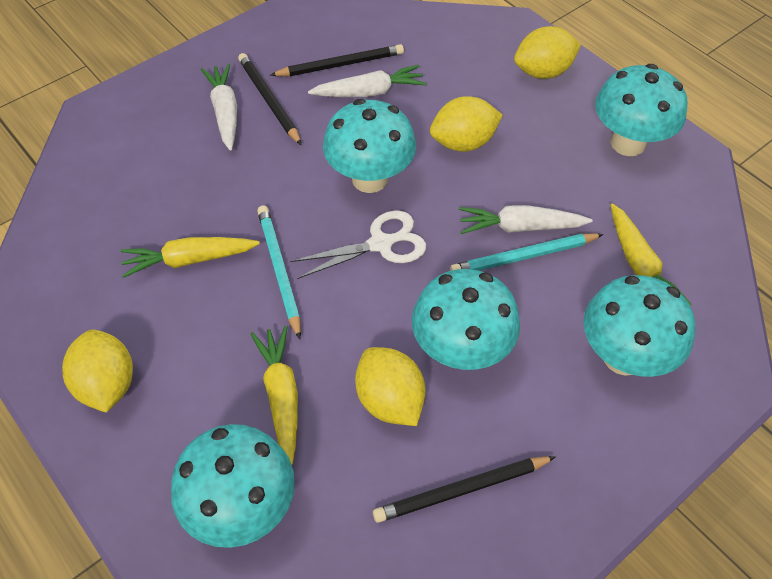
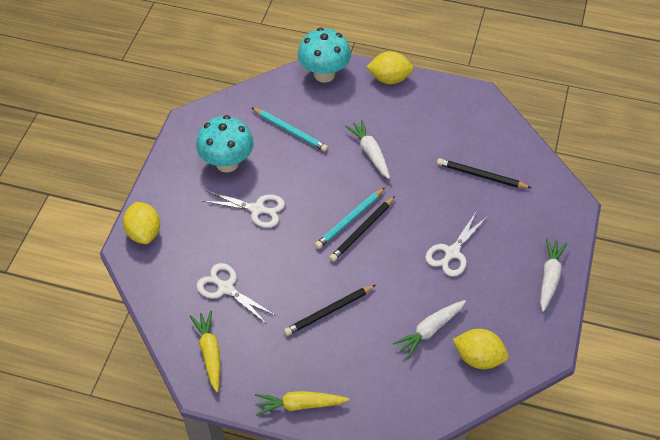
turquoise mushroom: [171,424,295,548] [323,99,416,193] [412,269,520,370] [584,275,695,377] [595,64,687,156] = 5 -> [196,115,254,172] [298,28,351,83] = 2
white scissors: [290,211,426,279] = 1 -> [196,263,276,323] [202,191,285,228] [425,212,488,277] = 3
yellow carrot: [121,237,260,278] [250,326,298,465] [611,203,691,305] = 3 -> [190,311,220,392] [255,391,349,416] = 2
yellow lemon: [62,330,133,412] [355,347,426,426] [430,96,503,152] [514,26,581,79] = 4 -> [123,202,160,244] [366,51,413,84] [453,329,509,369] = 3

